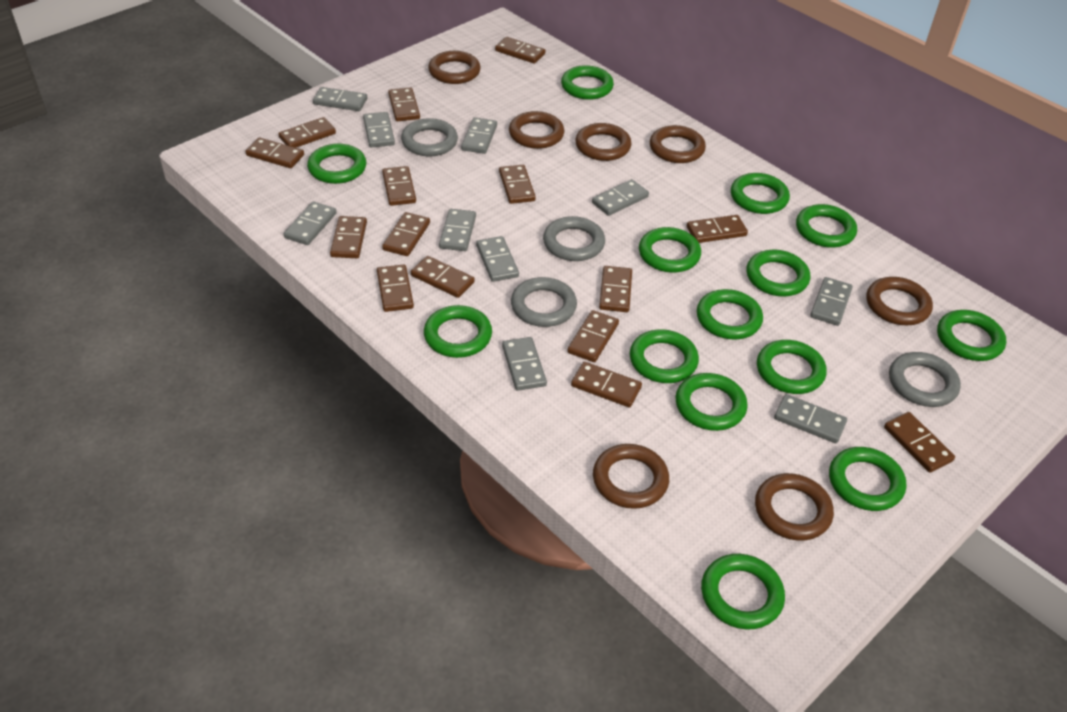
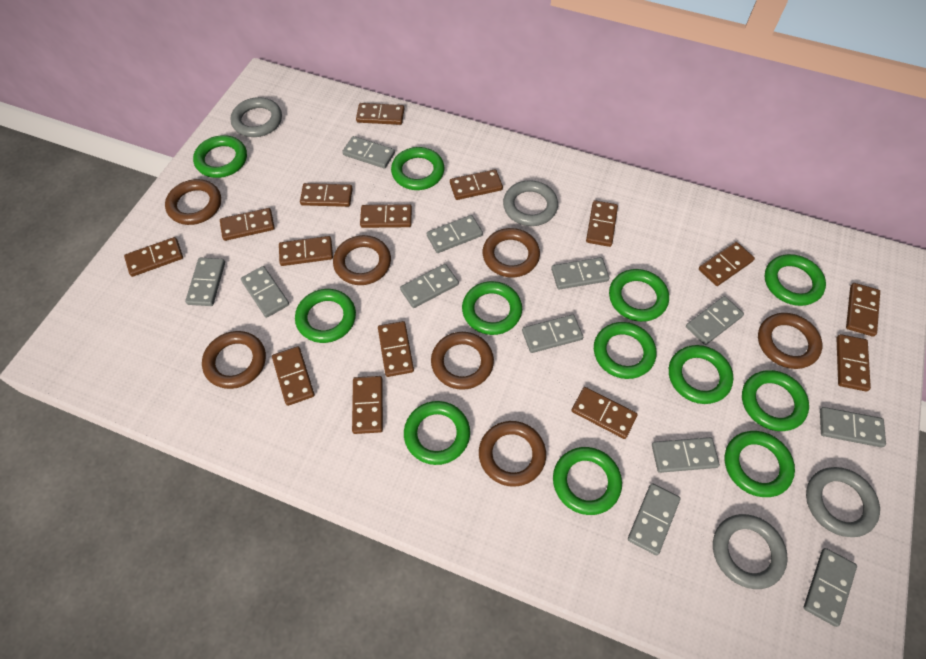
green ring: [307,144,366,184] [424,305,492,358] [561,65,614,100] [630,329,699,383] [639,227,701,273] [675,373,748,431] [697,289,763,340] [701,554,785,630] [731,173,790,214] [746,250,810,296] [757,340,827,394] [796,204,857,248] [829,447,906,511] [937,310,1006,361] = 14 -> [193,135,247,178] [295,289,356,343] [391,147,444,190] [404,401,470,465] [462,281,522,335] [553,447,622,515] [594,322,656,379] [609,269,669,322] [669,345,733,404] [725,431,795,497] [742,370,809,431] [764,254,826,306] = 12
grey domino: [284,202,337,245] [313,87,367,111] [363,112,395,147] [439,209,476,251] [461,117,497,154] [476,236,519,282] [502,337,547,391] [592,179,649,216] [774,394,847,443] [810,277,853,326] = 10 -> [185,258,225,306] [241,266,289,318] [342,136,395,169] [400,264,459,308] [427,215,483,253] [522,315,583,353] [551,257,609,289] [628,483,680,555] [652,437,720,473] [686,296,744,345] [803,548,857,627] [820,407,886,447] = 12

